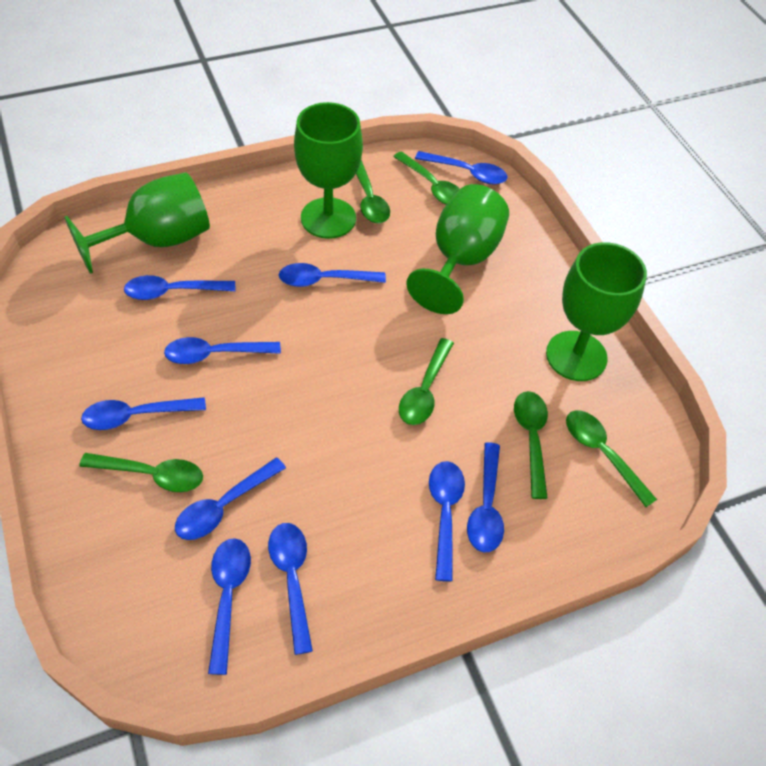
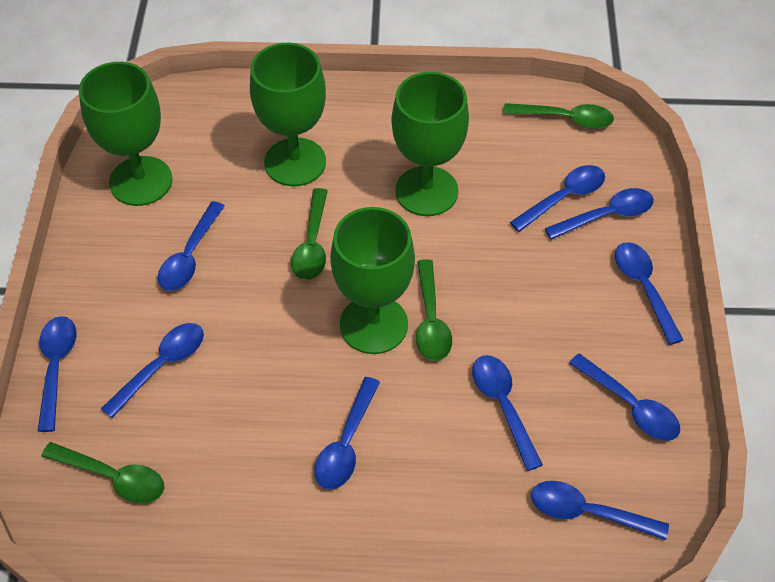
green spoon: [79,453,203,492] [356,160,390,223] [393,151,460,205] [399,338,454,425] [514,391,548,499] [566,410,657,507] = 6 -> [41,442,164,503] [291,188,328,280] [416,259,452,361] [503,103,614,129] = 4

